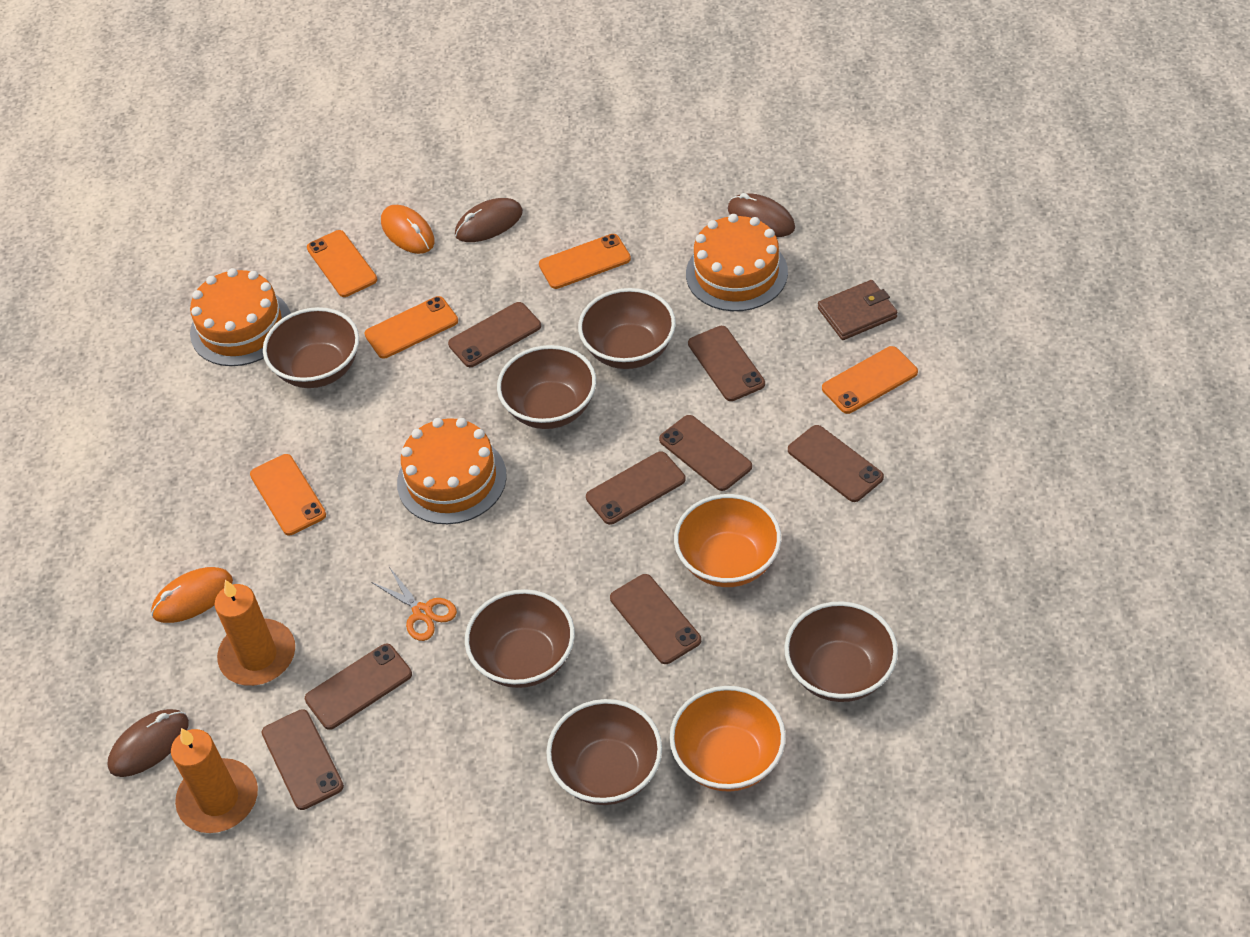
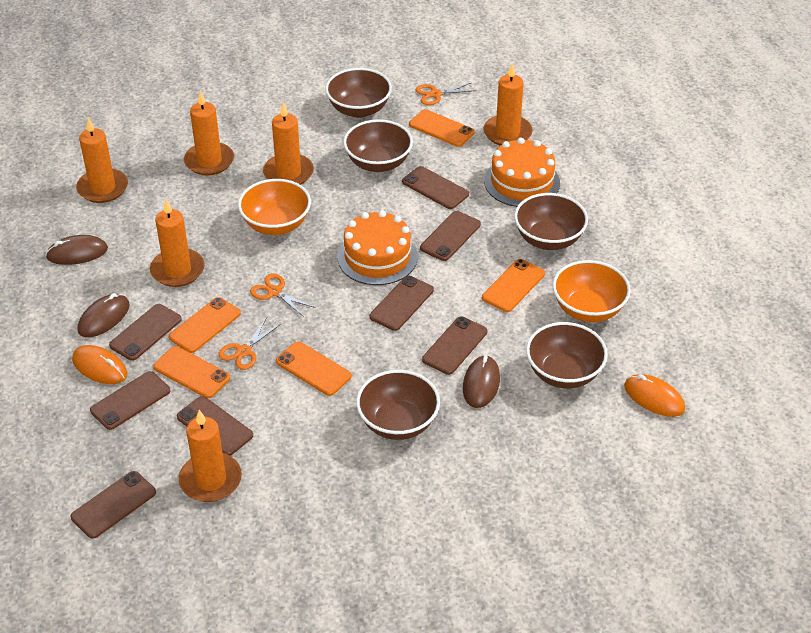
brown bowl: [263,307,359,388] [465,589,575,688] [497,345,596,429] [546,699,662,805] [578,288,676,369] [784,601,898,702] = 6 -> [325,68,392,118] [343,119,413,172] [356,370,440,440] [514,193,588,250] [526,322,608,388] = 5
brown wallet: [818,280,897,340] = 1 -> none = 0
orange cake: [190,268,291,366] [397,418,507,524] [686,214,788,311] = 3 -> [337,210,418,285] [484,138,560,207] = 2
orange candle: [171,728,258,833] [215,580,295,686] = 2 -> [76,117,128,203] [150,199,205,287] [179,410,242,502] [184,91,234,175] [263,102,314,185] [483,62,532,146] = 6
orange scissors: [371,567,457,641] = 1 -> [218,319,281,370] [250,274,316,317] [416,83,476,105] = 3

